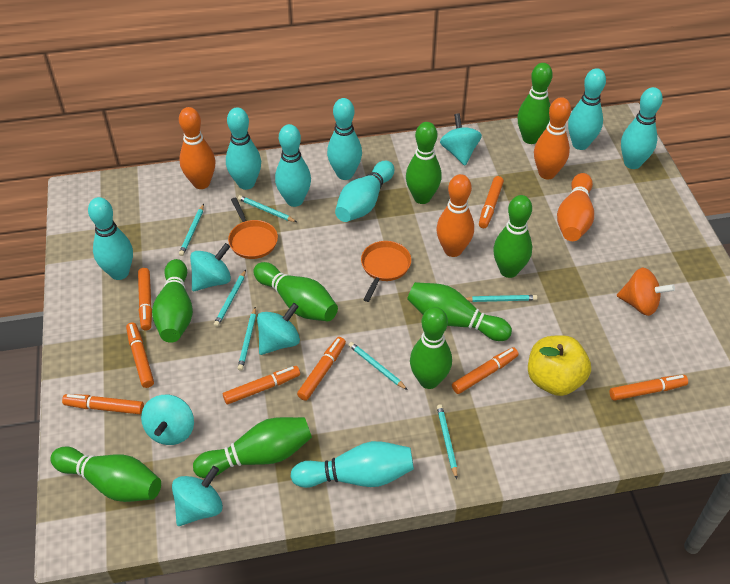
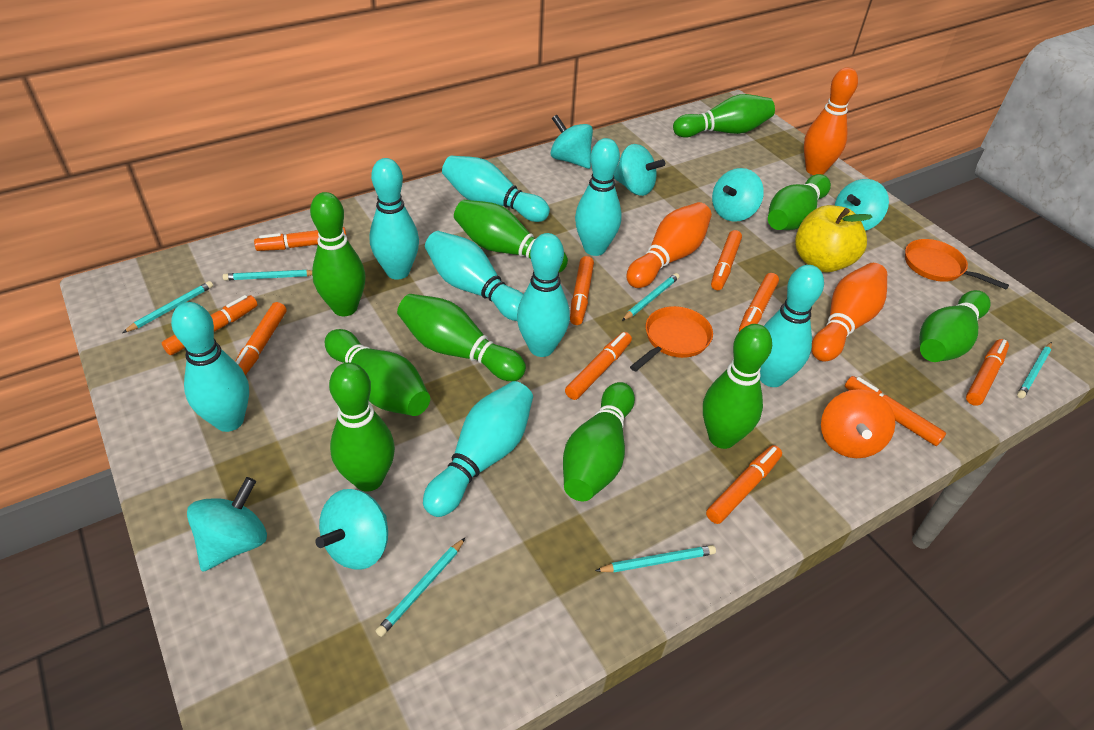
green bowling pin: [50,447,161,502] [152,259,193,343] [193,417,312,478] [253,262,338,321] [406,122,442,204] [407,282,512,341] [410,307,452,389] [493,195,532,278] [517,63,553,144] = 9 -> [310,192,366,316] [325,329,430,416] [329,362,395,492] [397,294,526,381] [454,200,568,273] [563,382,635,501] [673,94,775,138] [703,324,772,449] [768,174,831,230] [920,290,990,362] = 10
orange bowling pin: [179,107,215,189] [437,174,474,257] [534,97,571,179] [557,173,594,241] = 4 -> [626,202,712,288] [804,67,858,175] [811,263,887,362] = 3
orange marker: [62,394,144,414] [126,322,154,388] [138,268,152,330] [223,366,300,404] [297,337,346,401] [452,347,519,394] [479,176,504,228] [610,375,688,401] = 8 -> [162,295,258,355] [235,302,286,375] [254,227,346,251] [565,332,632,400] [570,256,594,325] [706,445,782,524] [711,230,742,290] [739,273,779,332] [845,376,946,446] [966,339,1009,406] = 10
turquoise pencil: [179,204,204,256] [214,270,246,327] [238,195,297,222] [238,307,256,371] [349,342,408,390] [437,404,457,479] [466,295,537,302] = 7 -> [122,281,213,333] [223,270,312,280] [376,538,465,637] [595,545,716,573] [622,273,680,321] [1017,342,1052,399] = 6
turquoise spinning top: [141,395,194,445] [172,466,223,526] [190,243,231,291] [257,303,300,355] [440,113,482,166] = 5 -> [187,477,267,572] [315,489,388,570] [550,115,593,169] [614,144,665,196] [712,168,764,222] [835,179,889,231] = 6

